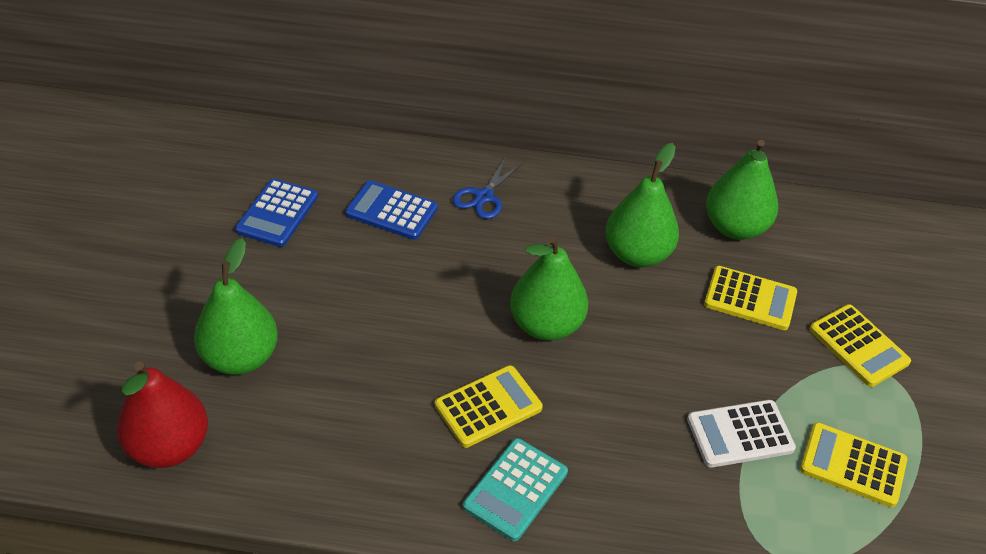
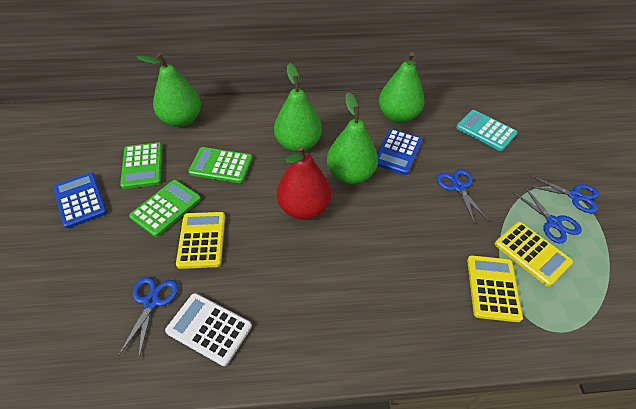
blue scissors: [452,156,524,219] = 1 -> [118,277,178,357] [437,169,489,224] [512,186,582,243] [527,175,599,213] = 4
green calculator: none = 0 -> [120,142,162,189] [129,180,201,237] [188,147,252,183] = 3
yellow calculator: [435,365,543,448] [704,266,797,330] [800,422,907,507] [810,304,911,387] = 4 -> [176,212,225,269] [467,255,523,322] [495,222,573,287] = 3

